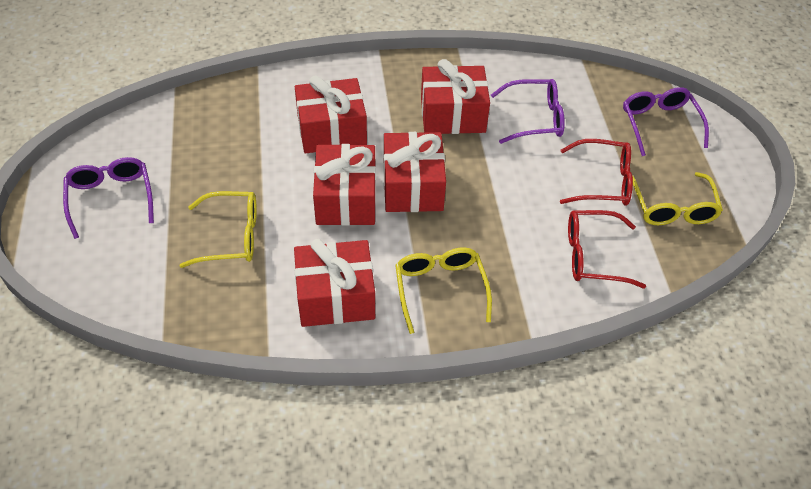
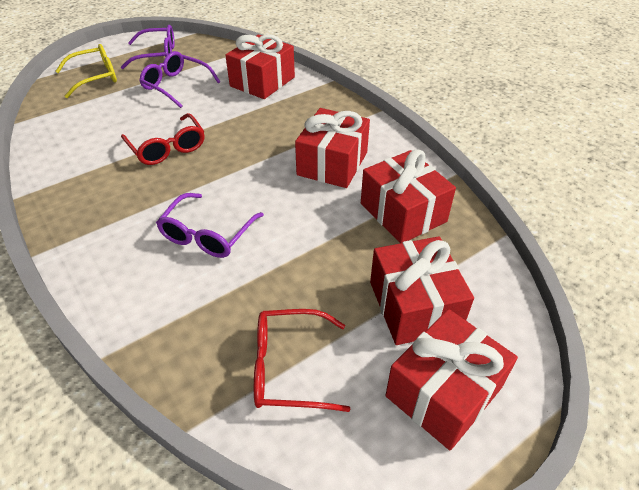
yellow glasses: [180,191,257,268] [395,247,492,334] [632,172,723,225] = 3 -> [56,44,117,98] = 1

